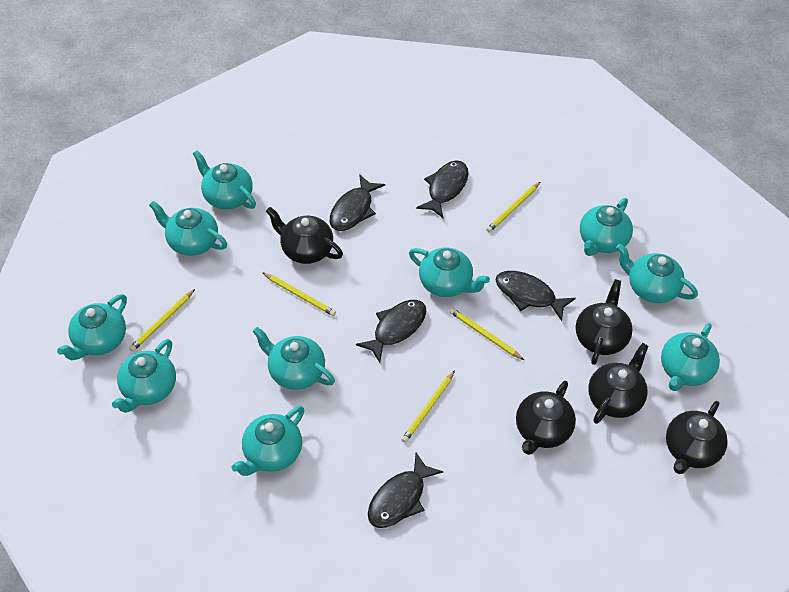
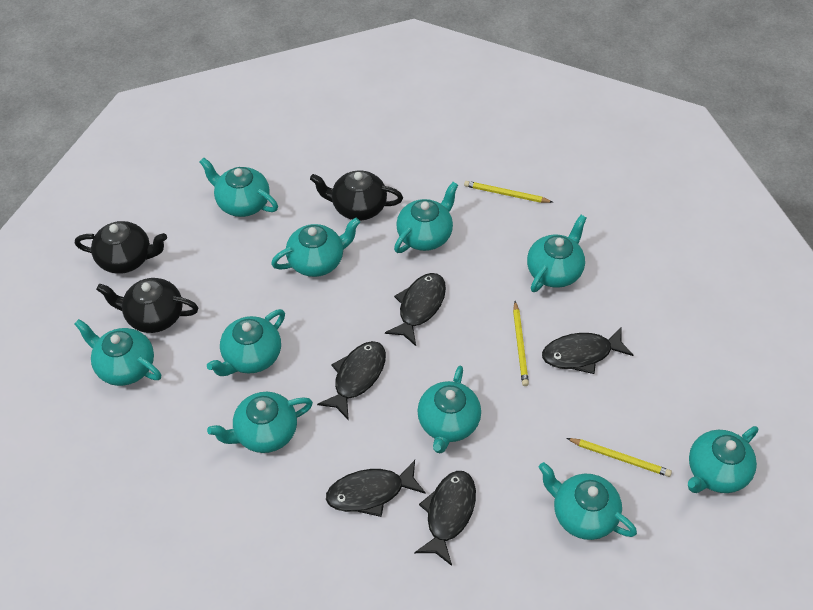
black teapot: [266,207,343,264] [516,381,576,455] [576,279,633,365] [588,343,648,424] [666,401,728,474] = 5 -> [75,221,167,274] [96,278,198,333] [310,170,403,221] = 3
yellow pencil: [129,289,195,352] [263,273,336,316] [401,370,455,443] [449,308,524,360] [486,182,540,232] = 5 -> [464,181,552,203] [513,301,529,386] [567,438,672,477] = 3

